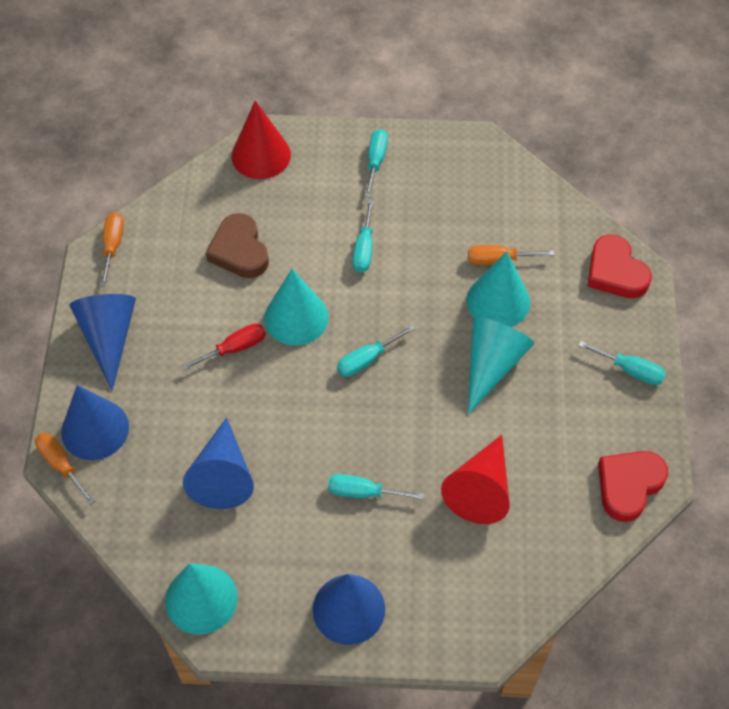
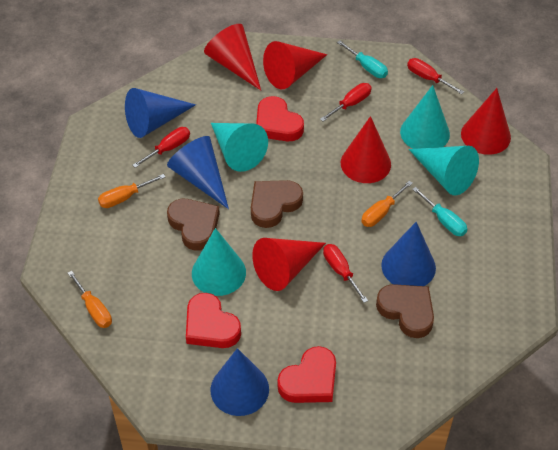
brown heart: [206,213,269,278] = 1 -> [167,199,220,251] [251,180,303,228] [376,284,434,338] = 3
red cone: [232,100,291,179] [441,435,510,524] = 2 -> [204,24,261,90] [252,238,326,291] [263,41,327,89] [341,116,391,183] [461,88,511,155] = 5
red heart: [587,234,652,298] [598,451,668,522] = 2 -> [186,293,241,348] [256,96,304,141] [277,346,336,403] = 3
red screwdriver: [182,323,266,370] = 1 -> [132,127,190,168] [320,83,372,121] [323,244,368,303] [407,58,464,94] = 4
turquoise screwdriver: [328,474,424,500] [337,325,415,377] [353,200,374,273] [365,129,388,197] [578,341,666,385] = 5 -> [337,40,388,78] [412,187,467,236] = 2

